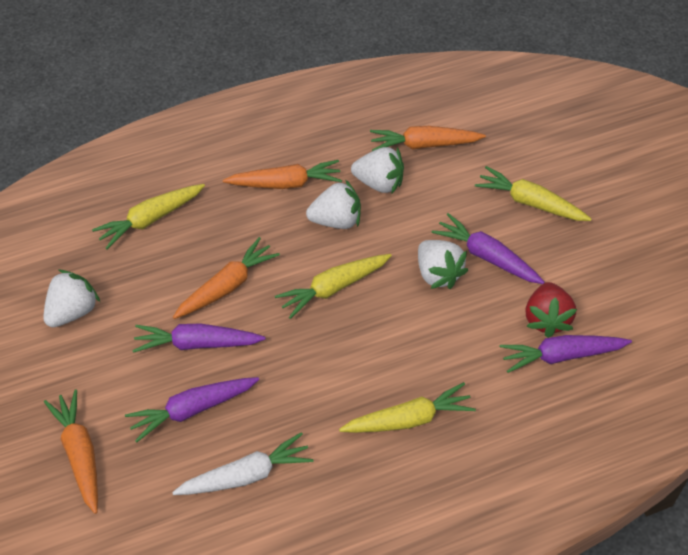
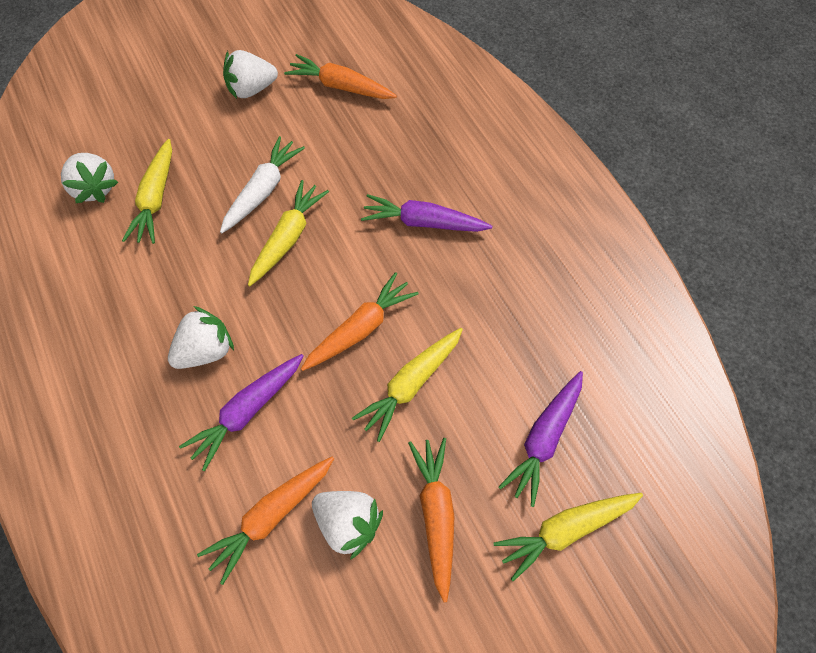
purple carrot: [125,377,259,443] [132,323,266,353] [432,213,545,284] [499,335,632,373] = 4 -> [179,354,303,471] [361,194,492,232] [499,371,583,507] = 3
red strawberry: [525,282,577,338] = 1 -> none = 0

